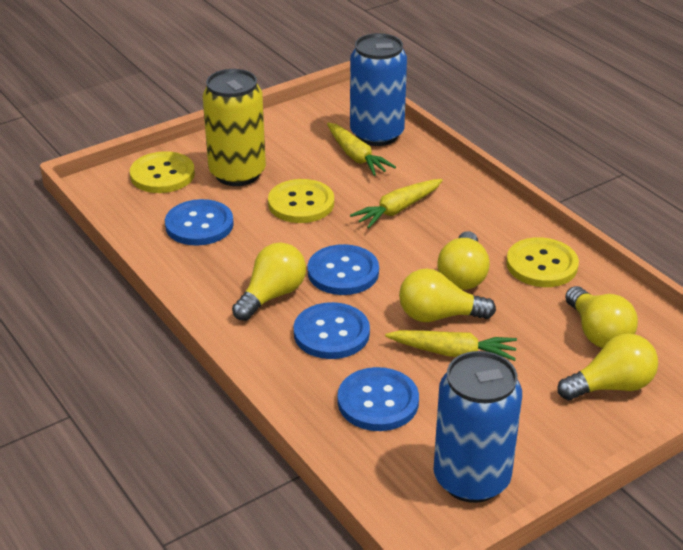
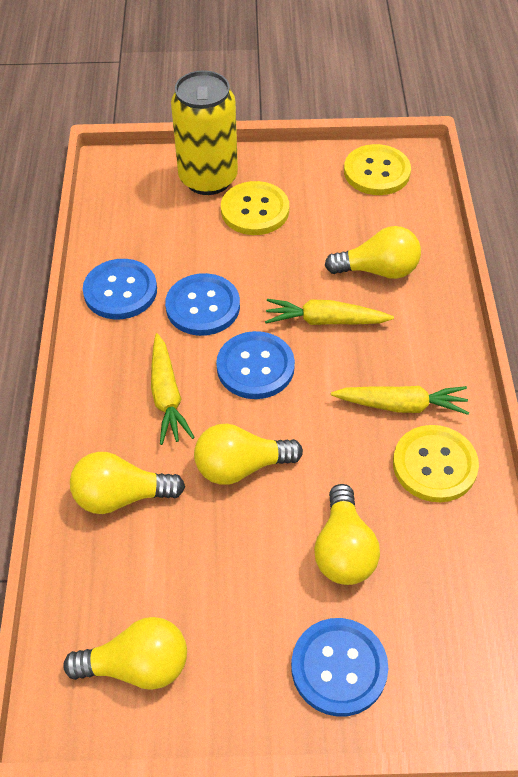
blue can: [350,33,407,146] [434,351,522,503] = 2 -> none = 0

